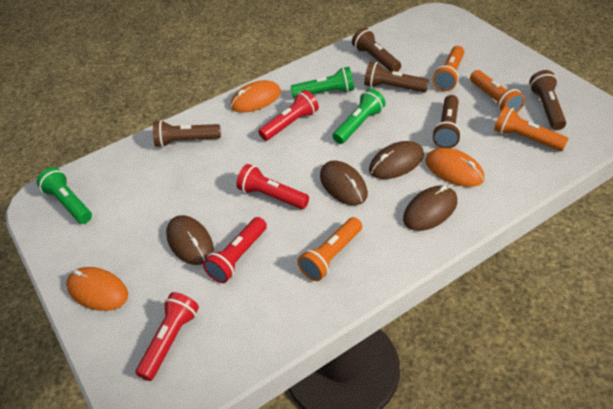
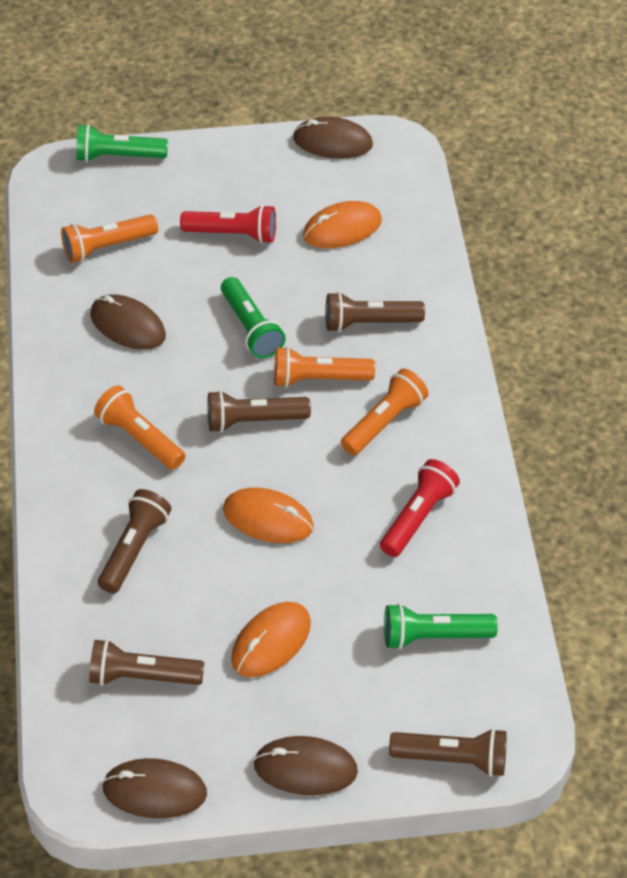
red flashlight: [136,292,199,381] [203,217,267,283] [236,164,309,209] [258,90,319,141] = 4 -> [180,205,276,244] [380,459,460,557] = 2

